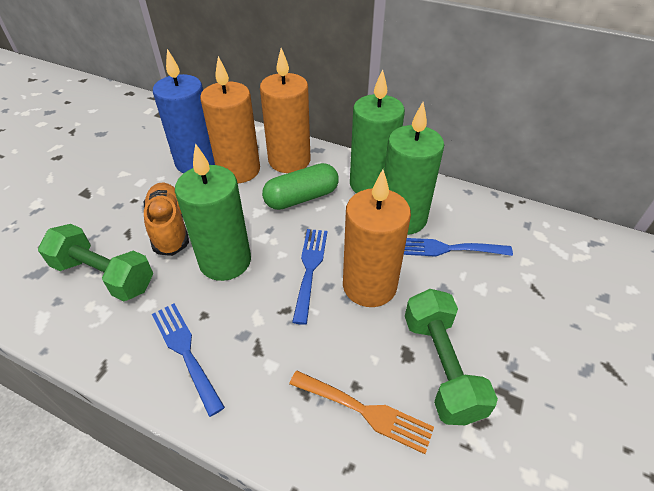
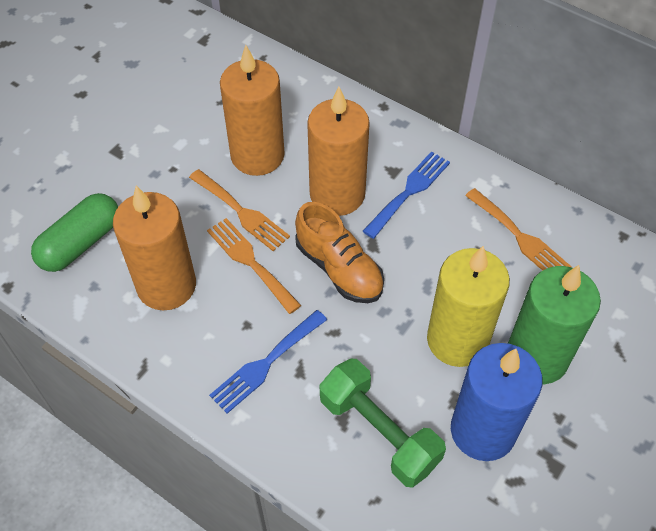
blue fork: [152,303,225,417] [292,229,327,325] [404,238,513,257] = 3 -> [209,310,327,414] [363,151,450,239] = 2
green candle: [175,143,251,281] [350,69,405,193] [384,102,444,235] = 3 -> [508,265,601,384] = 1
green dumbbell: [38,224,153,301] [405,289,498,425] = 2 -> [320,359,446,488] = 1
orange fork: [289,371,434,454] = 1 -> [189,169,290,251] [207,218,301,314] [465,188,572,271] = 3
yellow candle: none = 0 -> [427,246,510,367] = 1

